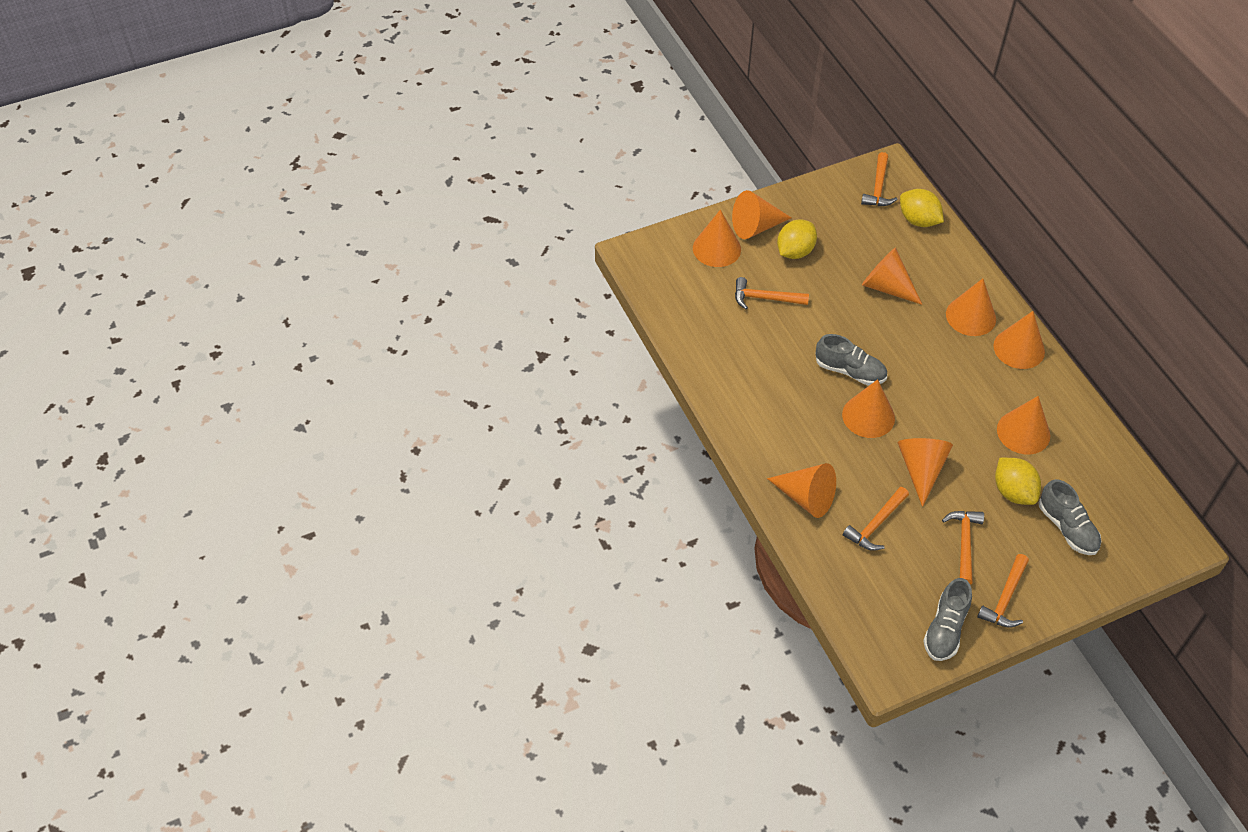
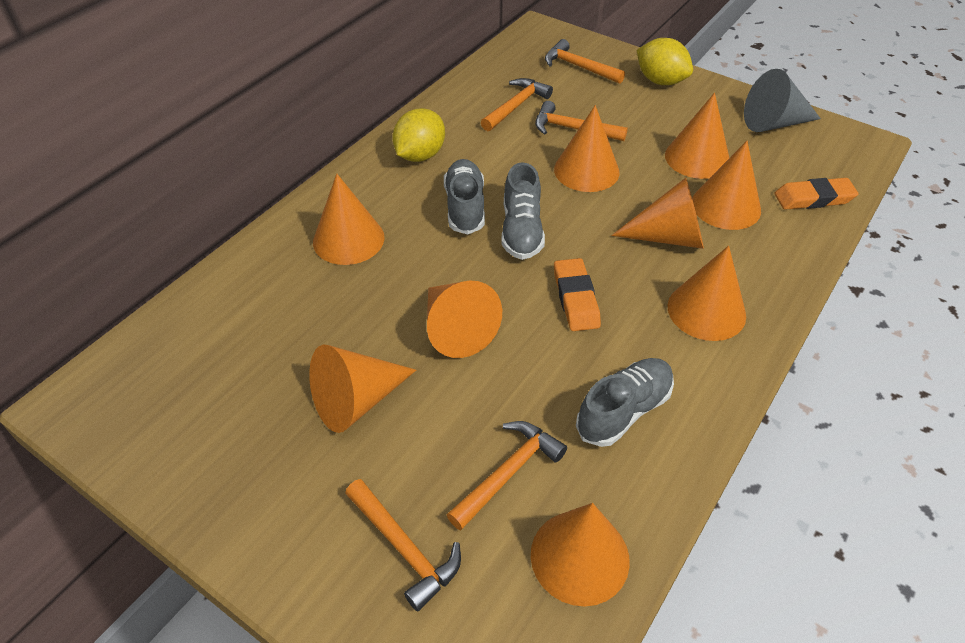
grey cone: none = 0 -> [744,69,821,132] = 1
orange eraser: none = 0 -> [554,258,601,331] [775,178,858,210] = 2
yellow lemon: [777,219,817,259] [900,189,944,227] [995,458,1041,505] = 3 -> [392,108,445,162] [636,38,693,85] = 2

